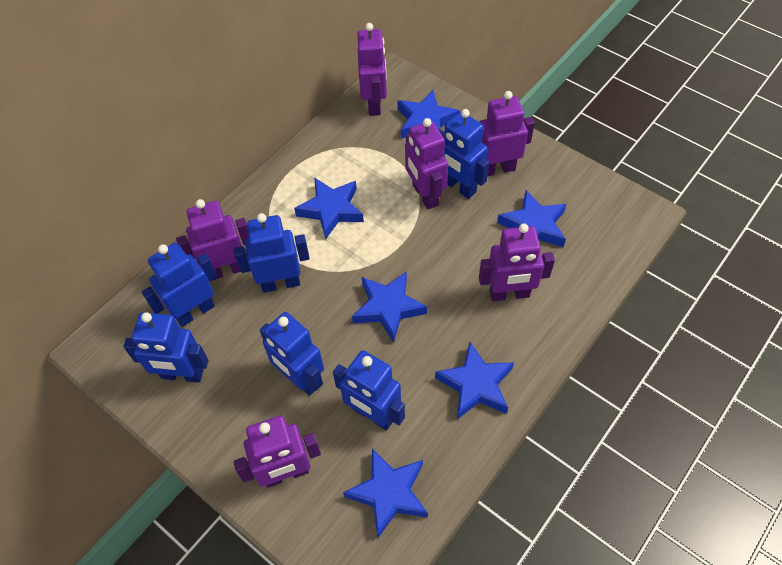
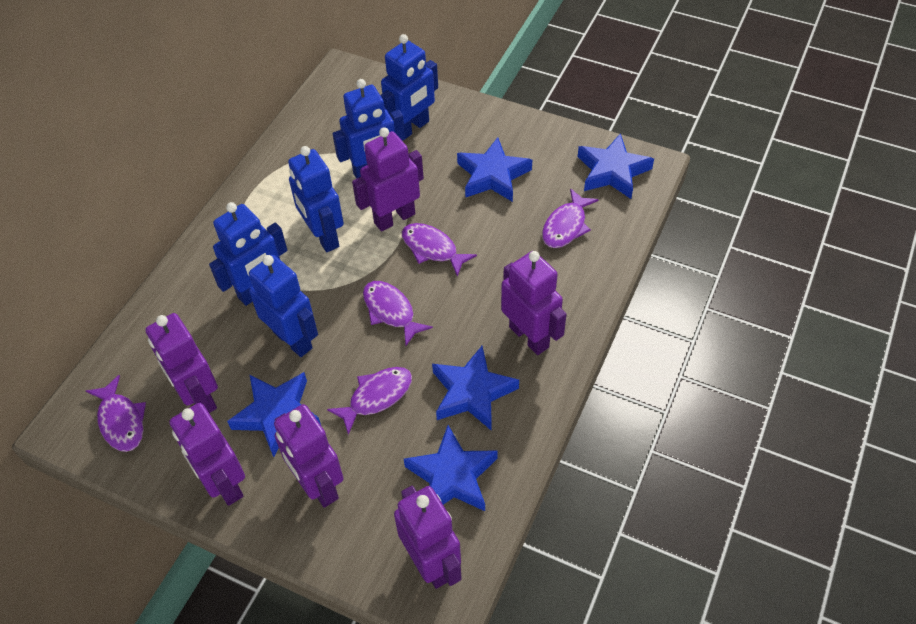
blue robot: [123,312,209,383] [142,243,217,327] [234,213,310,293] [260,312,324,396] [333,350,405,430] [438,109,489,199] = 6 -> [209,202,287,306] [249,255,318,357] [288,146,344,252] [332,79,405,179] [381,34,438,141] = 5
blue star: [294,177,364,239] [343,448,428,538] [352,271,427,342] [397,90,460,138] [435,342,514,420] [497,190,567,247] = 6 -> [227,372,321,457] [404,425,498,511] [432,346,519,431] [457,137,532,202] [578,133,654,199] = 5
purple fish: none = 0 -> [86,375,146,452] [327,367,412,435] [363,281,433,346] [402,223,477,276] [542,188,599,248] = 5

